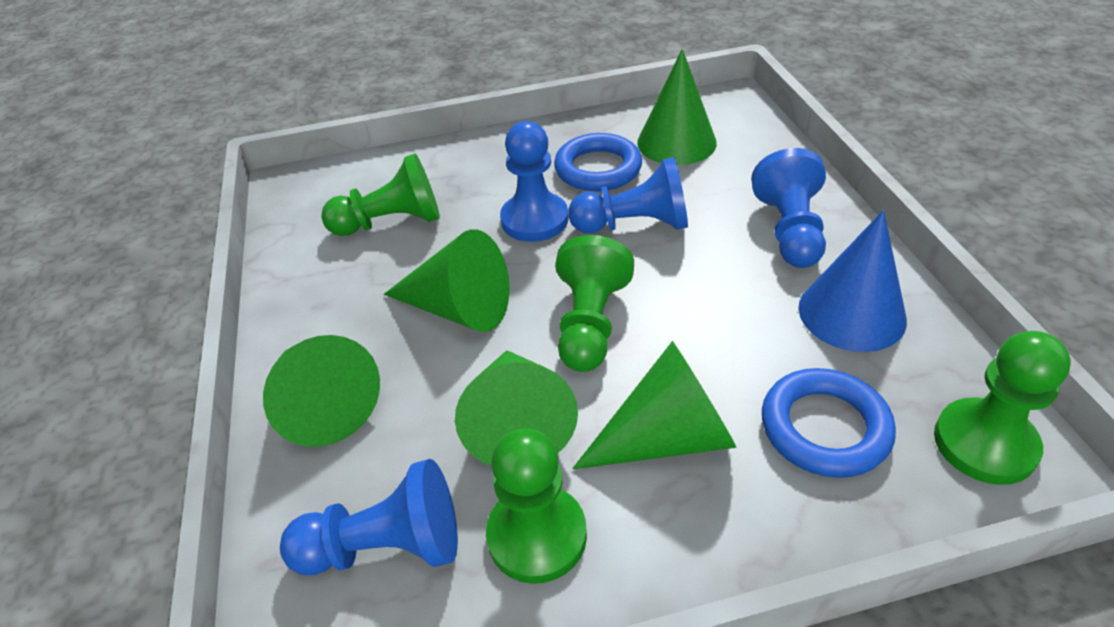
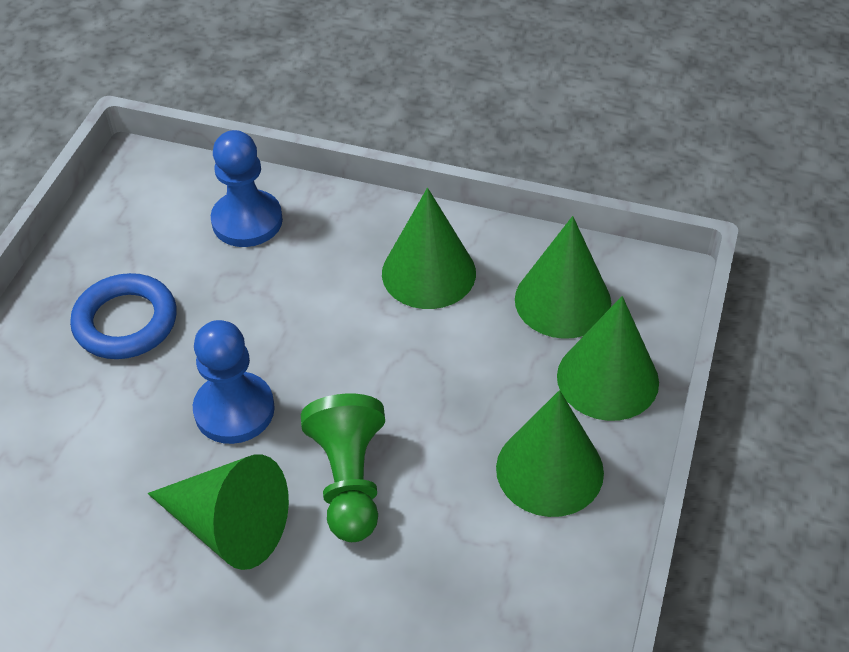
blue cone: [798,210,907,352] = 1 -> none = 0
blue pawn: [280,459,458,575] [500,121,568,242] [568,157,688,233] [751,148,826,268] = 4 -> [193,320,275,444] [211,130,283,247] = 2
blue ring: [554,133,642,191] [762,368,896,478] = 2 -> [70,273,177,359] = 1
green pawn: [321,154,440,236] [486,429,587,584] [555,235,634,372] [934,331,1071,485] = 4 -> [301,394,385,542] = 1

